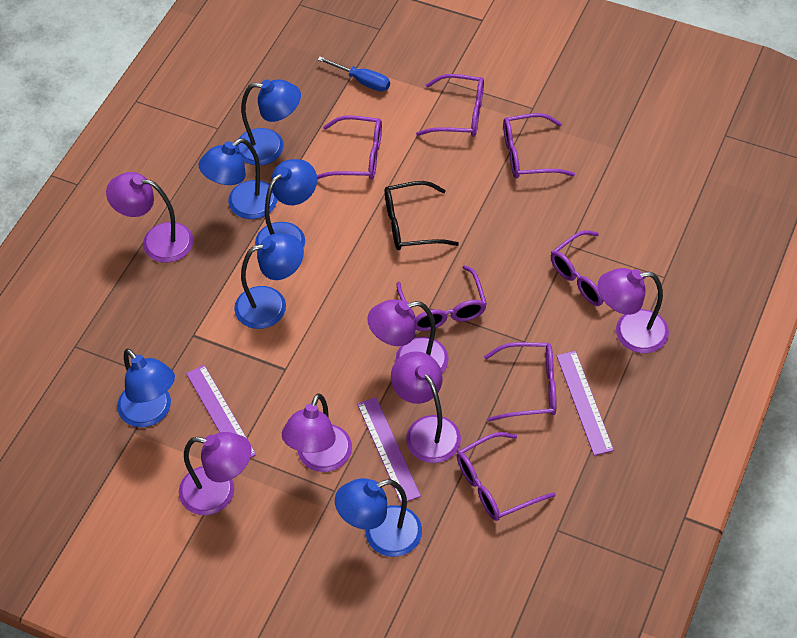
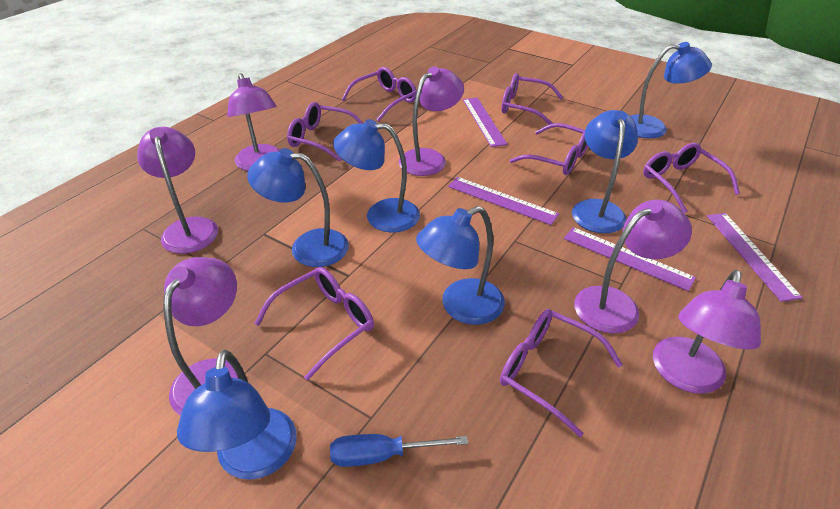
black glasses: [385,181,459,250] = 1 -> none = 0
purple ruler: [186,365,256,457] [357,397,421,504] [556,351,614,456] = 3 -> [448,177,559,225] [463,98,507,147] [564,227,696,291] [707,213,803,302] = 4

